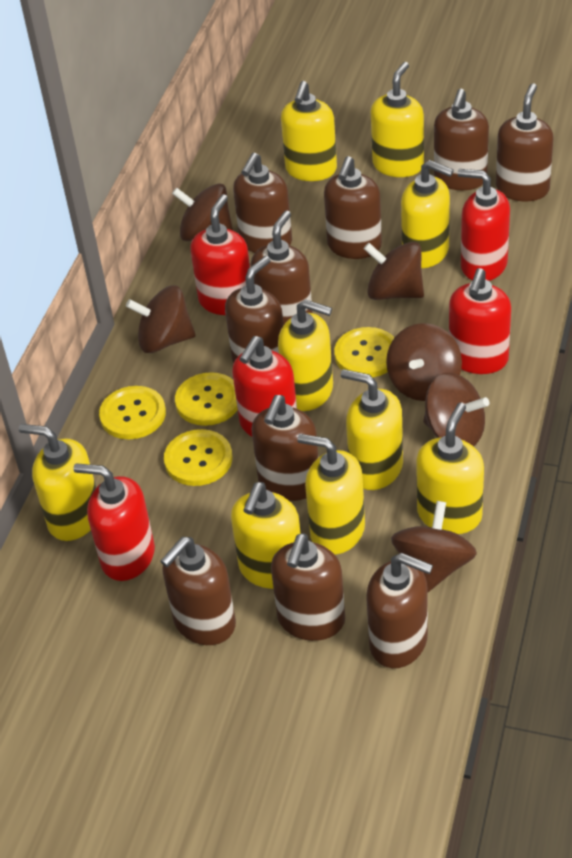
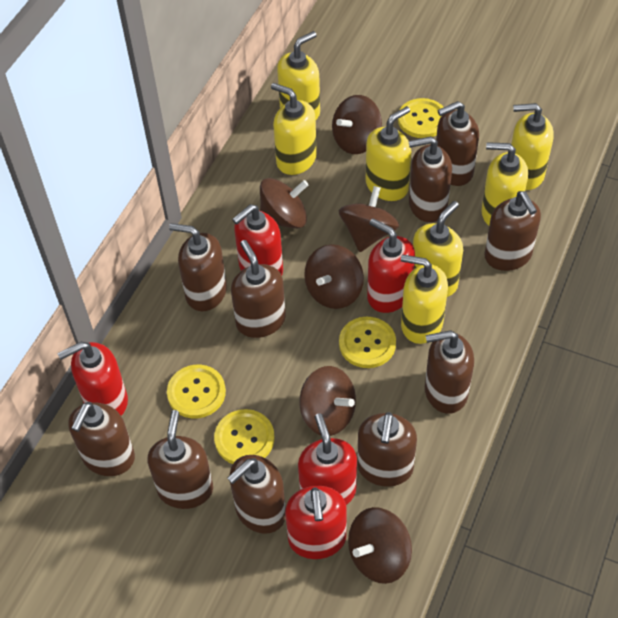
yellow soap dispenser: [19,424,96,541] [231,482,301,589] [278,299,333,411] [281,81,337,181] [297,434,365,555] [341,369,403,490] [371,62,424,177] [401,160,454,268] [416,402,484,534] = 9 -> [271,83,317,175] [277,31,320,120] [366,106,411,201] [401,254,448,344] [413,201,463,297] [481,142,528,226] [511,103,554,190] = 7

